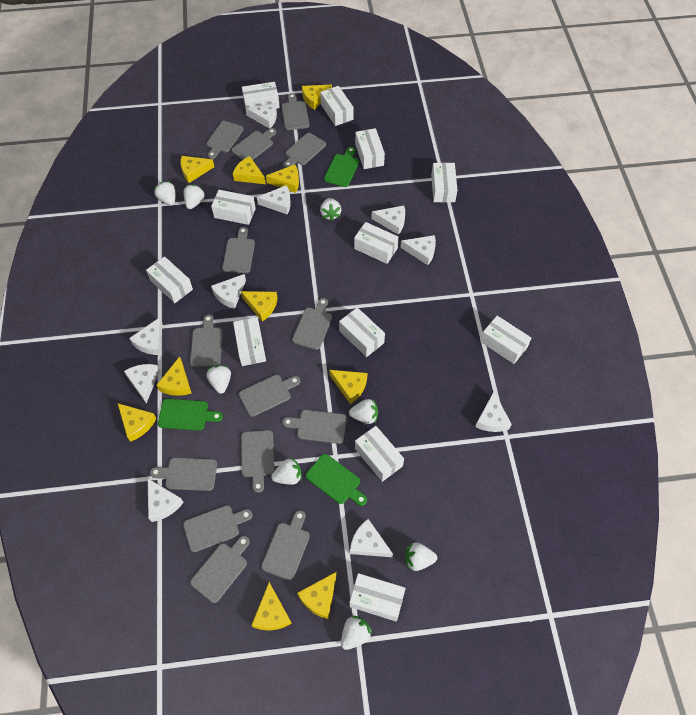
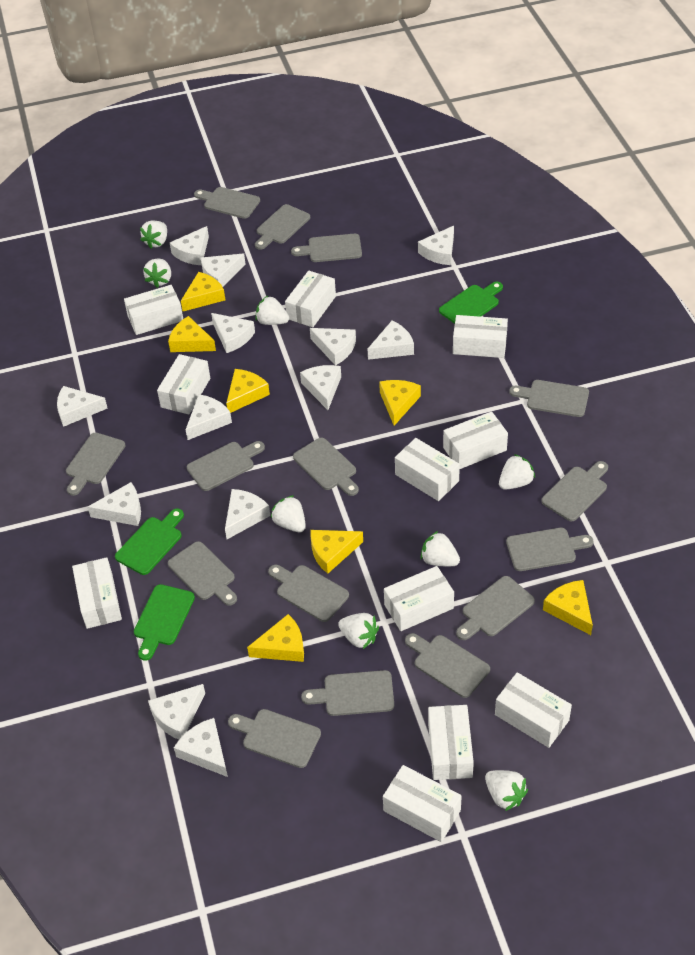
grey cutting board: [150,458,217,491] [183,505,252,552] [190,315,222,367] [190,536,250,603] [207,121,244,159] [222,227,255,273] [231,128,276,160] [239,375,300,417] [241,430,274,493] [261,510,310,580] [281,93,309,130] [283,133,326,168] [283,410,347,444] [292,298,332,350] = 14 -> [66,432,125,496] [168,541,237,606] [187,441,265,491] [194,187,260,219] [228,709,321,768] [255,204,310,250] [268,565,349,622] [291,234,362,262] [293,438,359,496] [301,670,394,716] [405,633,490,698] [456,576,535,640] [506,528,594,571] [509,380,589,417] [541,461,608,521] = 15
white box: [146,256,193,303] [211,190,256,225] [233,317,266,366] [242,82,280,109] [320,86,354,126] [339,307,385,357] [350,573,406,621] [354,222,399,264] [355,128,385,169] [355,426,404,482] [431,163,457,202] [480,316,531,364] = 12 -> [72,557,122,629] [124,285,183,335] [157,354,210,414] [285,271,336,327] [383,765,461,842] [384,566,454,631] [395,438,460,501] [428,705,474,780] [443,411,508,469] [453,315,508,358] [495,672,572,748] = 11
white cheese: [124,364,160,403] [129,317,162,355] [148,479,184,522] [211,274,246,309] [245,102,277,129] [257,185,291,214] [350,519,393,557] [371,205,405,235] [400,235,436,265] [475,392,512,432] = 10 -> [57,386,107,427] [88,482,141,526] [148,684,205,739] [170,226,209,265] [174,718,228,777] [186,394,232,440] [201,254,246,287] [211,313,255,353] [225,489,270,539] [300,365,341,410] [310,328,356,366] [368,321,414,360] [418,226,454,265] = 13
yellow cheese: [118,403,157,442] [156,356,192,396] [181,156,214,183] [233,156,266,184] [241,291,278,322] [252,582,292,631] [266,165,299,193] [297,572,337,619] [302,85,332,110] [329,370,367,404] = 10 -> [168,316,216,352] [181,272,225,311] [226,369,270,413] [247,614,304,662] [311,530,363,574] [379,380,421,426] [543,580,593,635] = 7

